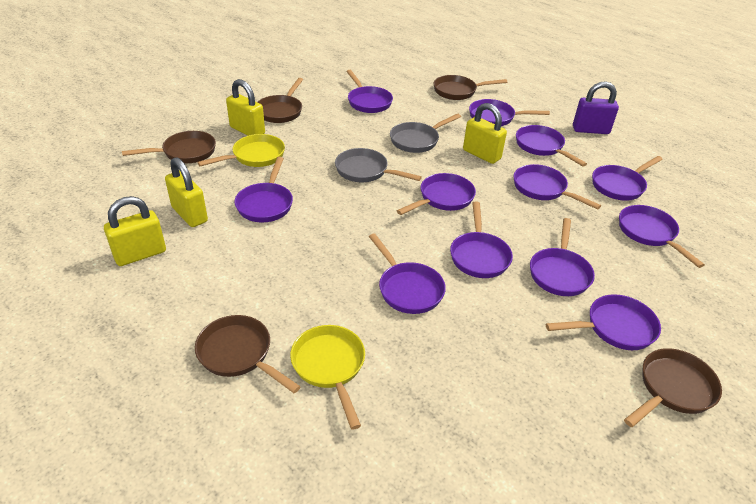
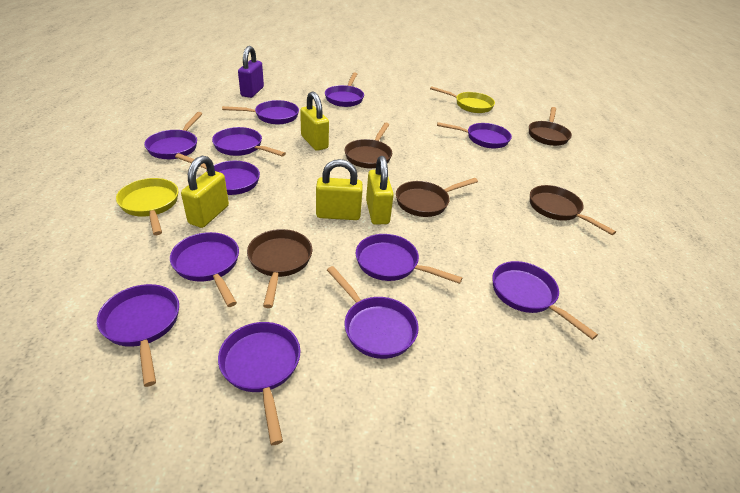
grey pan: [335,148,422,182] [390,114,461,153] = 2 -> none = 0

